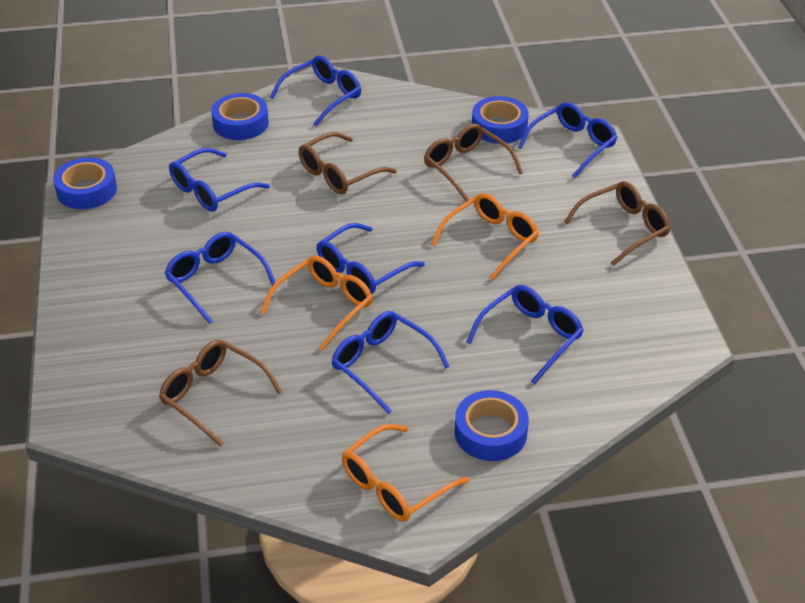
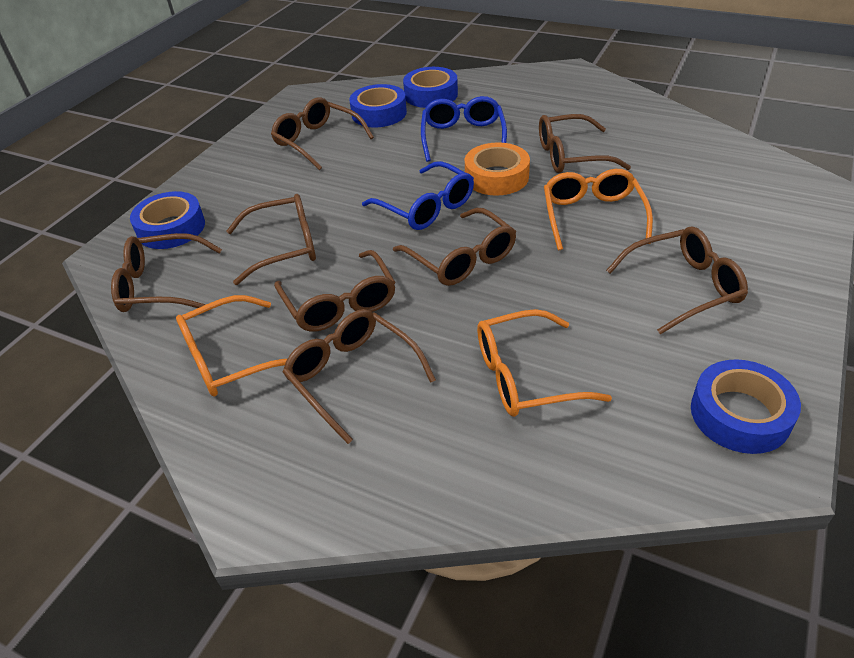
blue glasses: [165,232,275,324] [169,148,270,212] [270,56,361,126] [317,223,425,294] [332,311,450,414] [466,285,584,385] [518,102,618,179] = 7 -> [362,161,474,230] [421,96,507,162] = 2
brown glasses: [159,340,282,447] [299,132,397,194] [424,124,523,202] [564,181,671,266] = 4 -> [111,233,222,312] [226,194,316,285] [271,97,374,170] [274,250,396,332] [283,309,436,444] [393,208,516,286] [539,114,631,173] [606,227,748,334] = 8
orange tape: none = 0 -> [465,142,530,196] = 1

